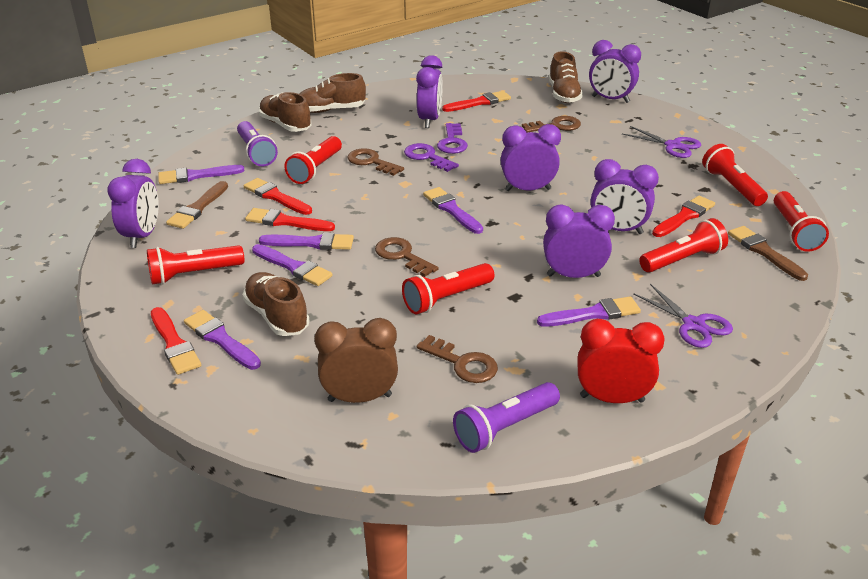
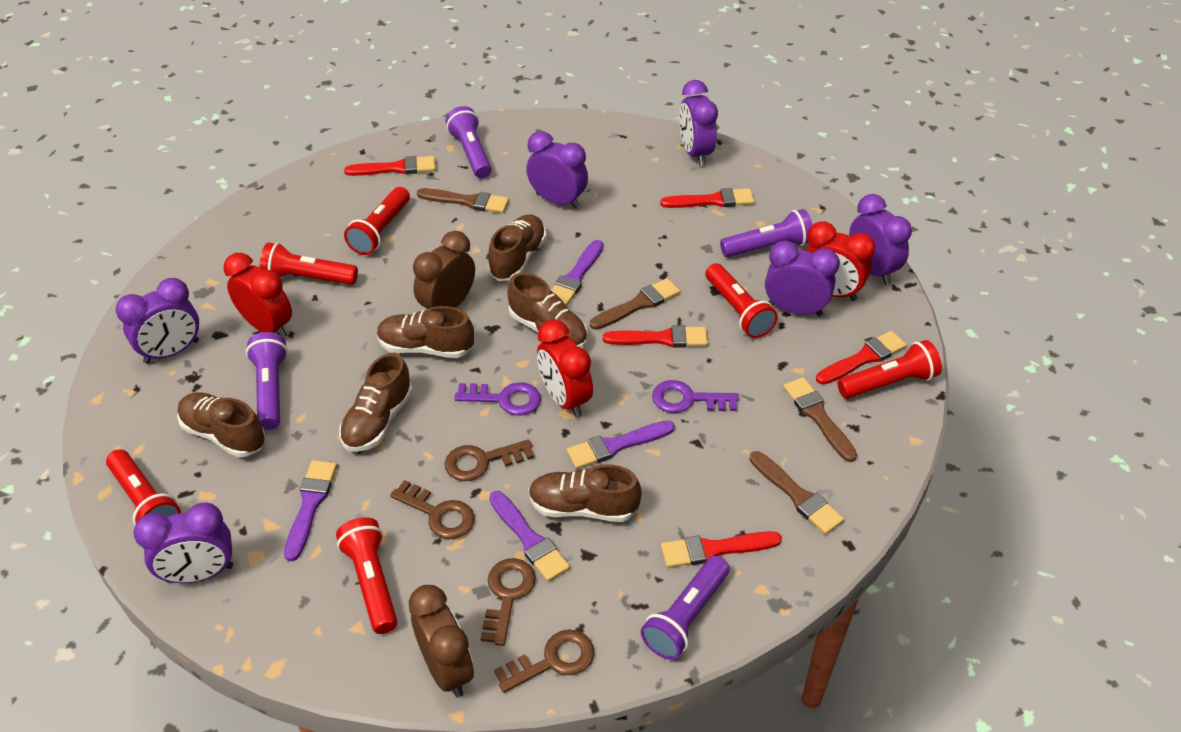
brown brush: [166,181,228,229] [728,226,808,281] = 2 -> [417,188,509,213] [590,278,680,330] [750,451,844,534] [783,377,857,462] = 4
brown clock: [314,318,398,403] = 1 -> [408,585,474,698] [413,231,475,309] = 2
brown shoe: [243,272,309,336] [259,92,311,132] [299,73,366,113] [549,51,583,103] = 4 -> [177,392,266,457] [339,353,413,452] [377,306,474,358] [487,214,547,281] [507,272,588,348] [528,464,642,522] = 6
purple brush: [158,165,245,184] [184,310,261,370] [252,244,333,286] [259,232,354,250] [423,187,483,234] [537,296,641,327] = 6 -> [284,460,337,561] [489,491,570,582] [551,240,603,306] [566,420,675,469] = 4
purple flashlight: [237,121,278,167] [453,382,560,453] = 2 -> [246,332,288,430] [445,106,492,178] [641,556,729,660] [720,209,813,257] = 4
purple scissors: [622,126,701,158] [633,284,733,348] = 2 -> none = 0
red clock: [578,319,665,403] = 1 -> [224,253,292,338] [537,319,593,417] [806,221,875,301] = 3

